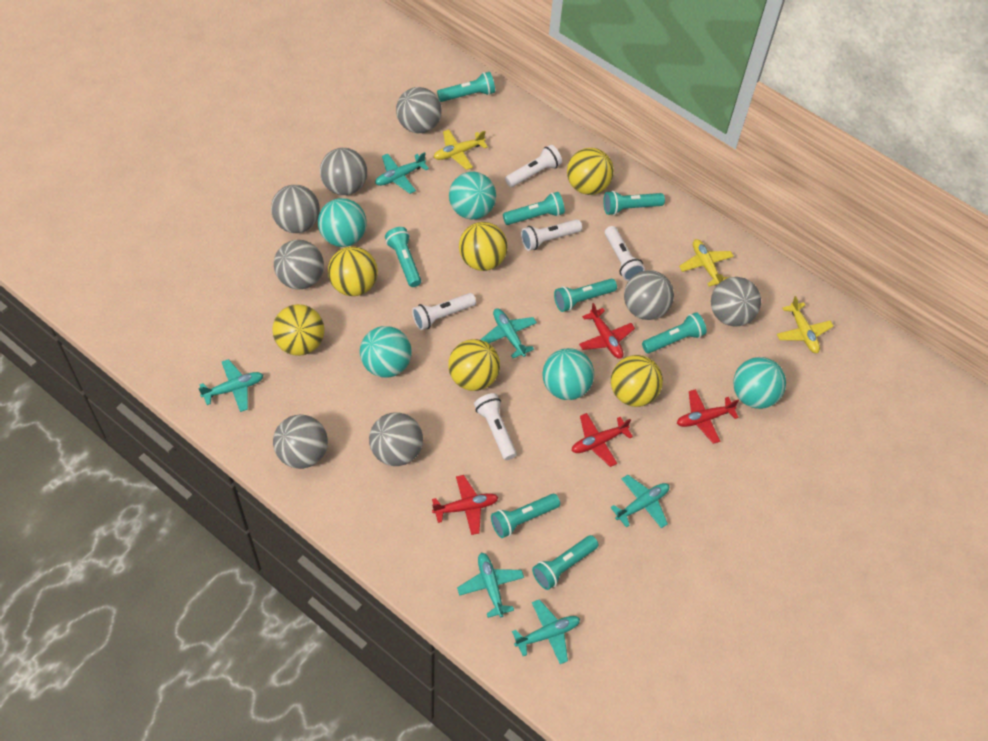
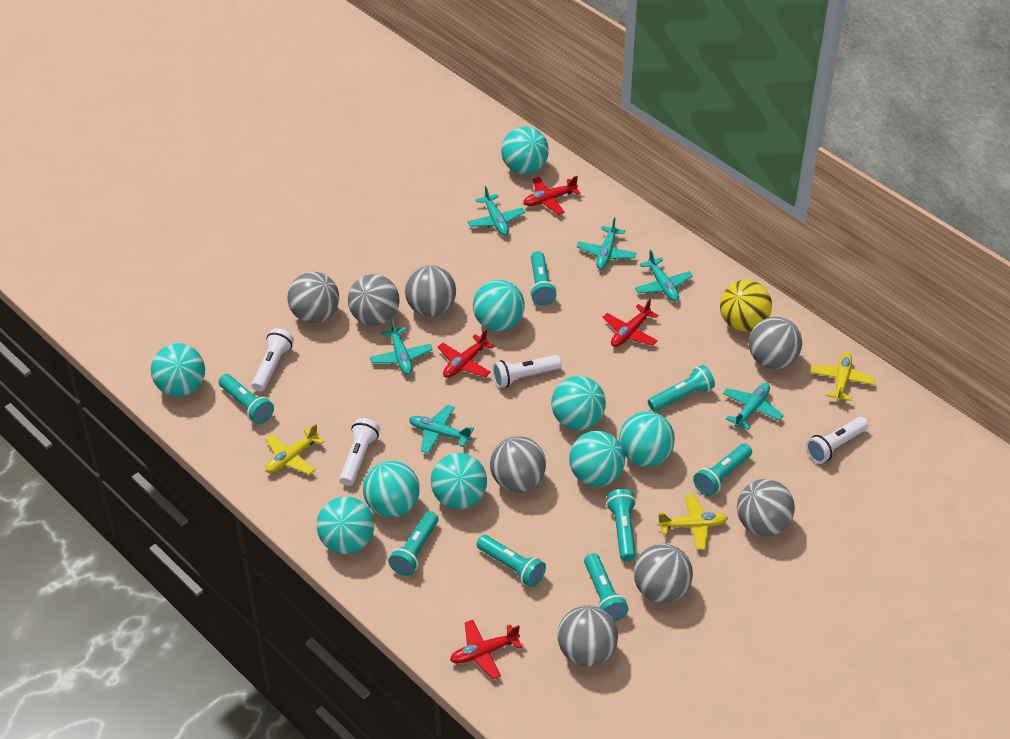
turquoise ball: [318,198,367,247] [360,326,411,378] [449,172,496,220] [542,348,594,400] [733,357,786,409] = 5 -> [151,343,205,397] [317,496,374,554] [363,461,420,517] [431,453,487,509] [473,280,524,331] [501,126,549,174] [551,376,606,430] [569,431,625,487] [619,411,675,467] = 9
white flashlight: [412,293,476,330] [474,393,517,460] [505,145,562,187] [521,219,582,251] [605,226,645,281] = 5 -> [251,328,294,392] [339,418,380,486] [492,355,561,388] [806,417,868,463] = 4
yellow ball: [272,304,324,356] [328,246,378,296] [449,339,500,391] [459,222,508,271] [567,148,614,195] [611,355,663,407] = 6 -> [720,280,772,331] = 1

